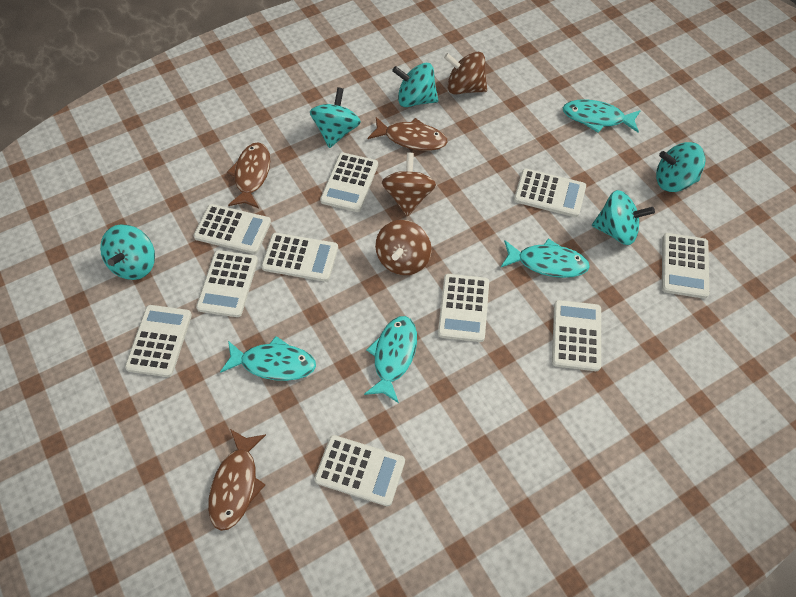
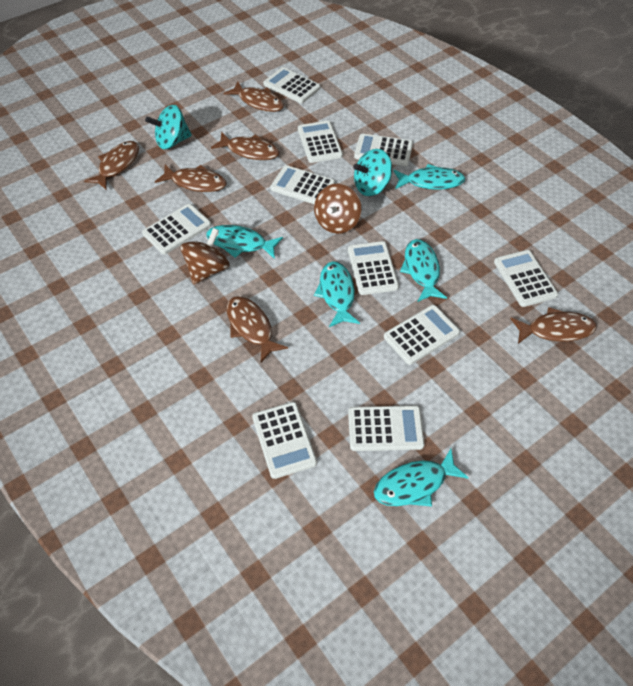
brown fish: [208,429,266,531] [227,142,270,208] [368,117,447,151] = 3 -> [84,141,139,189] [155,165,227,192] [211,132,279,160] [224,81,284,112] [227,296,288,362] [510,307,596,344] = 6
brown spinning top: [375,220,431,275] [382,153,436,217] [444,52,487,95] = 3 -> [181,228,230,284] [314,183,361,234] = 2
turquoise fish: [220,336,316,381] [364,316,417,403] [501,238,590,278] [563,99,641,133] = 4 -> [206,225,283,259] [314,261,360,327] [374,449,469,507] [393,164,465,190] [400,239,447,302] = 5
turquoise spinning top: [100,224,155,280] [310,87,361,148] [392,63,438,107] [592,190,655,245] [656,142,706,192] = 5 -> [145,105,192,149] [353,149,392,196] = 2

